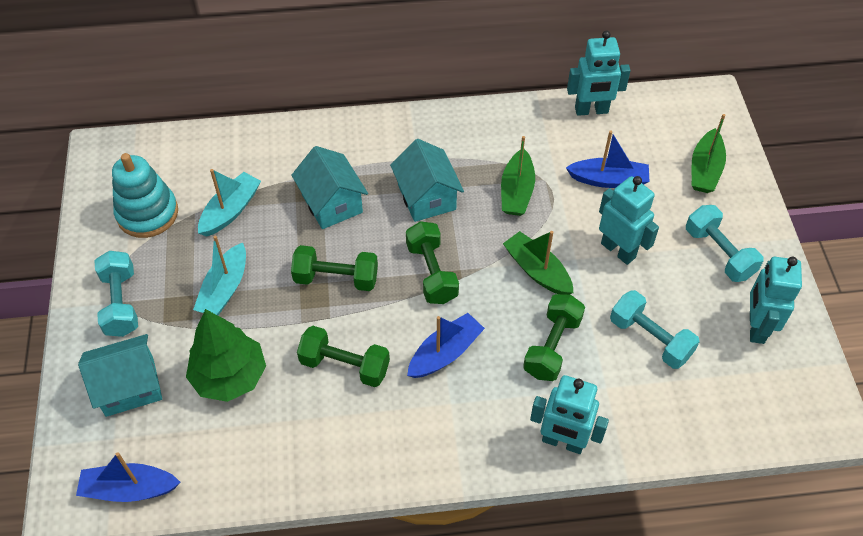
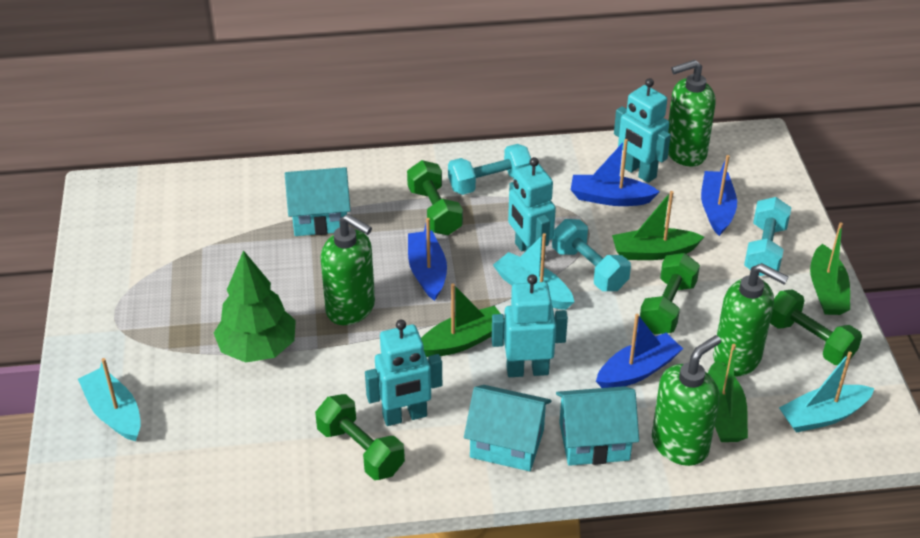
blue boat: [76,452,180,502] [407,313,485,378] [566,131,650,188] = 3 -> [408,218,447,301] [571,139,660,206] [596,314,683,388] [701,155,737,236] = 4
green boat: [501,136,535,216] [503,231,574,295] [692,114,726,193] = 3 -> [421,284,501,357] [612,191,704,260] [708,344,748,442] [810,222,850,315] = 4
green soap dispenser: none = 0 -> [321,214,375,325] [652,335,721,466] [668,60,716,167] [713,263,788,377] = 4
turquoise boat: [193,235,246,315] [198,169,261,237] = 2 -> [78,358,141,441] [493,233,574,310] [779,351,874,433] = 3
turquoise stacking toy: [112,153,178,238] = 1 -> none = 0

